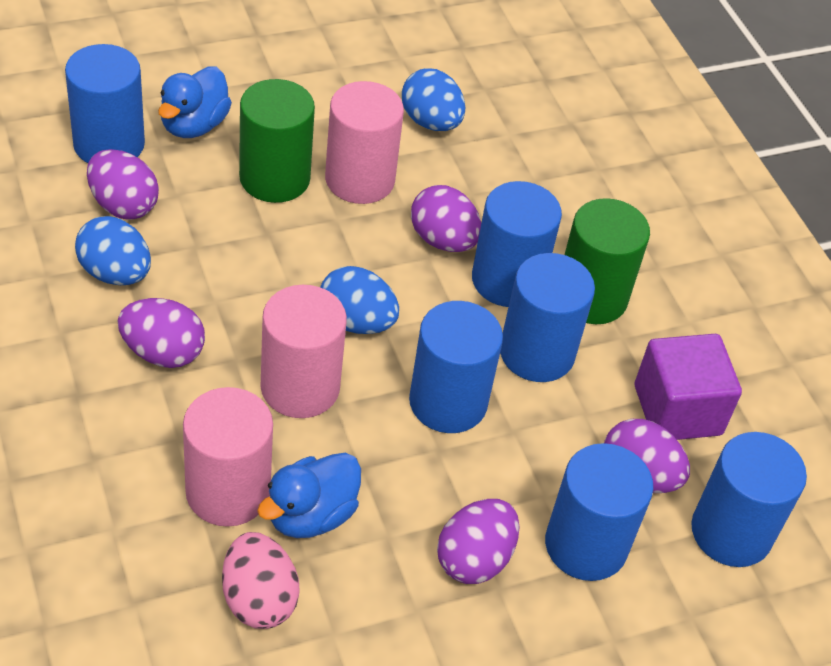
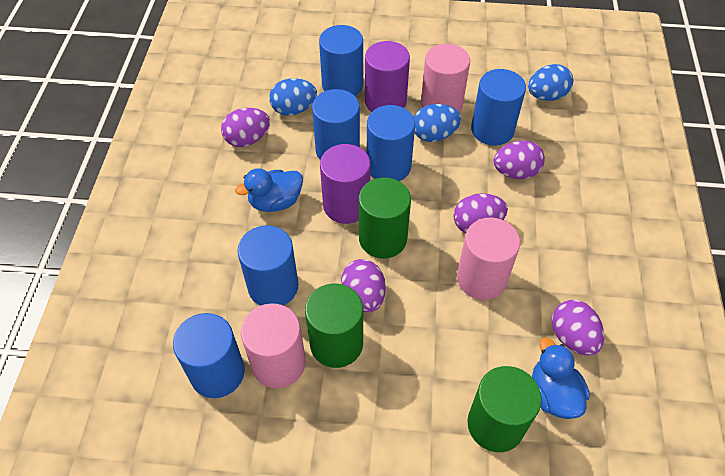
green cylinder: [239,79,315,203] [564,198,650,324] = 2 -> [305,284,363,368] [359,177,411,259] [467,366,542,452] = 3
pink egg: [222,532,300,629] = 1 -> none = 0
purple cube: [635,334,742,440] = 1 -> none = 0
purple cylinder: none = 0 -> [320,144,370,224] [365,41,410,112] = 2

